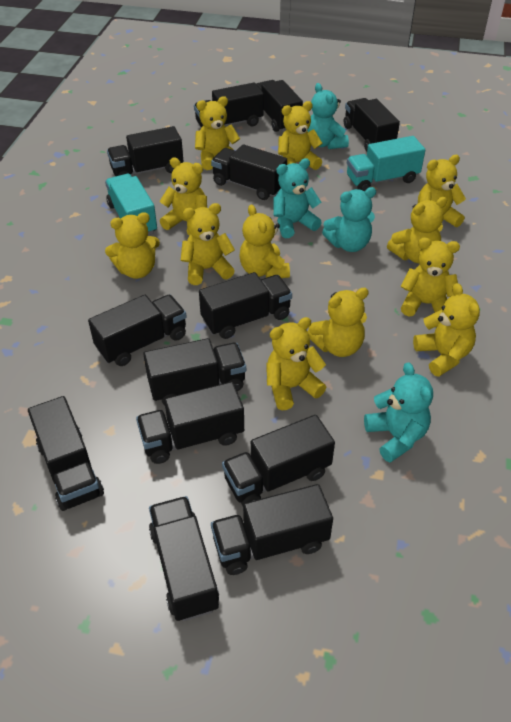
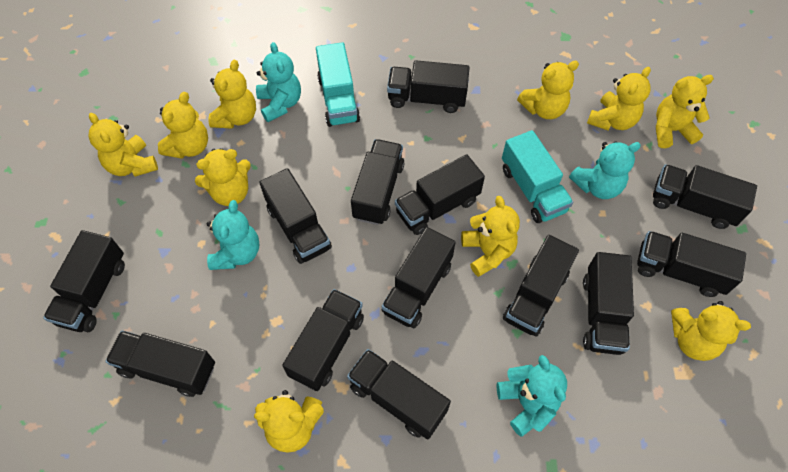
yellow teddy bear: [105,212,160,279] [159,157,207,236] [180,203,235,285] [195,96,240,170] [239,204,290,278] [266,317,326,411] [278,101,322,170] [308,288,369,357] [387,197,447,263] [400,238,460,316] [413,283,480,377] [418,155,466,227] = 12 -> [88,113,158,177] [158,92,208,159] [195,148,251,206] [208,60,256,129] [254,390,324,453] [461,196,520,277] [517,61,579,119] [587,67,651,131] [656,75,714,148] [671,301,751,361] = 10

